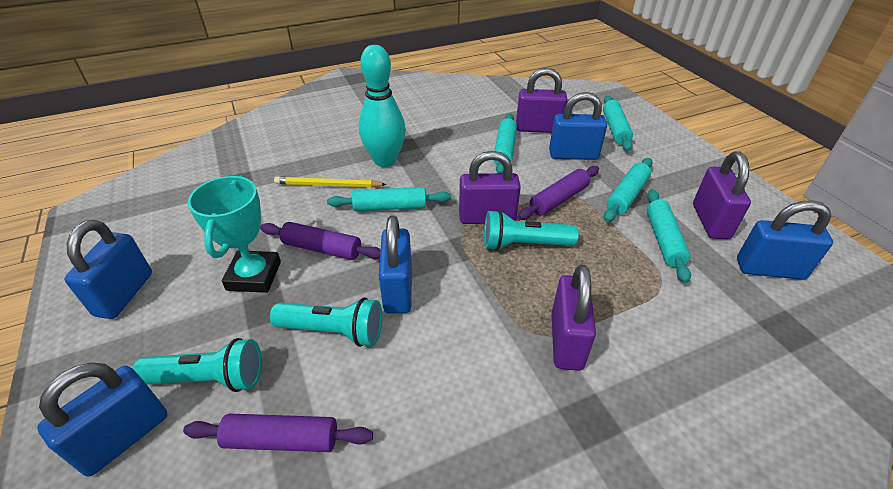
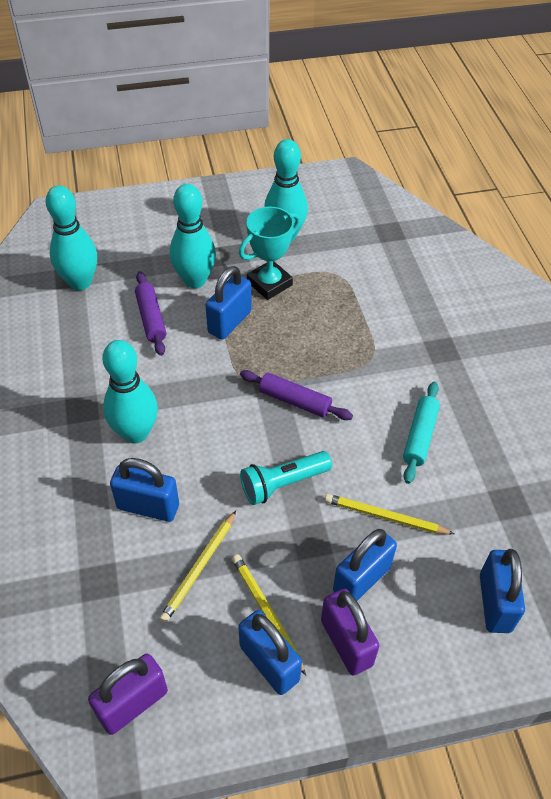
purple padlock: [459,151,521,224] [516,68,568,133] [552,265,596,371] [693,152,751,239] = 4 -> [88,654,168,735] [321,588,380,675] = 2
purple rolling pin: [183,414,373,452] [260,222,381,260] [518,166,599,220] = 3 -> [135,271,166,356] [240,370,353,420] = 2
turquoise bowling pin: [359,45,406,167] = 1 -> [45,186,97,290] [102,340,158,444] [170,184,216,288] [264,139,308,242] = 4
turquoise flashlight: [132,338,262,392] [270,297,382,347] [484,210,579,251] = 3 -> [240,451,332,505] = 1
turquoise rolling pin: [327,187,451,211] [494,114,517,173] [603,96,633,152] [604,158,653,222] [647,189,691,283] = 5 -> [403,382,440,484] = 1
yellow pencil: [274,177,387,188] = 1 -> [159,511,236,623] [232,554,306,676] [325,494,454,534] = 3

